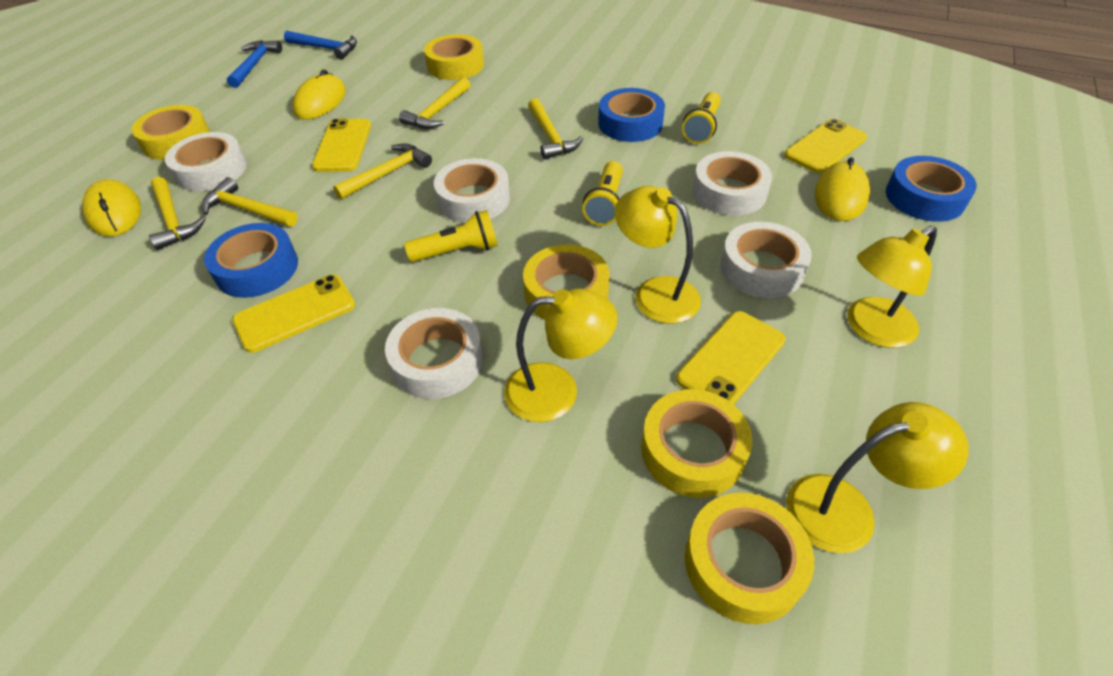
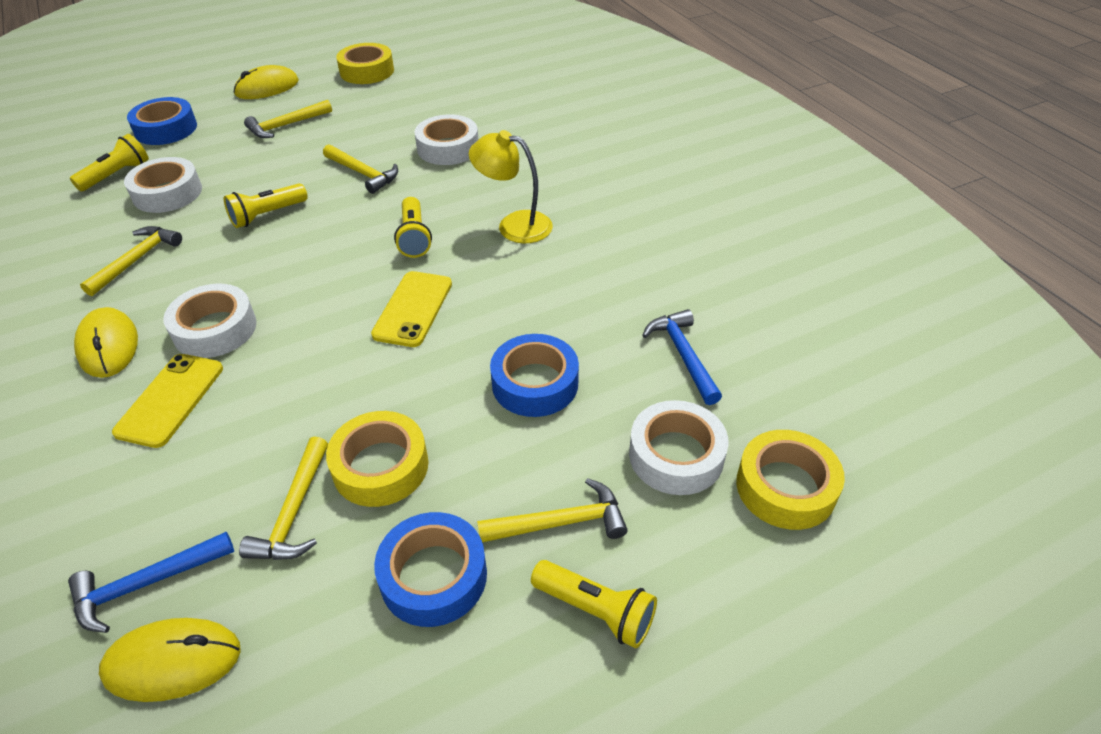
white tape: [165,132,247,191] [385,308,483,399] [434,158,510,223] [693,151,772,216] [720,222,812,298] = 5 -> [124,157,202,213] [163,284,256,358] [414,114,479,165] [629,400,729,495] = 4
yellow flashlight: [404,210,498,262] [582,161,623,226] [682,92,721,144] = 3 -> [70,134,149,191] [224,183,308,228] [394,197,432,258] [531,560,657,648] = 4
yellow lamp: [504,289,617,422] [615,186,701,324] [786,402,969,553] [847,226,937,348] = 4 -> [469,130,553,243] = 1
yellow phone: [232,275,355,353] [312,119,371,172] [676,311,786,404] [784,119,867,173] = 4 -> [112,354,223,448] [371,271,452,347] = 2
yellow tape: [132,105,210,160] [424,34,484,80] [523,244,609,320] [641,389,752,498] [685,493,814,624] = 5 -> [326,411,428,507] [336,43,394,84] [736,430,845,530] = 3

